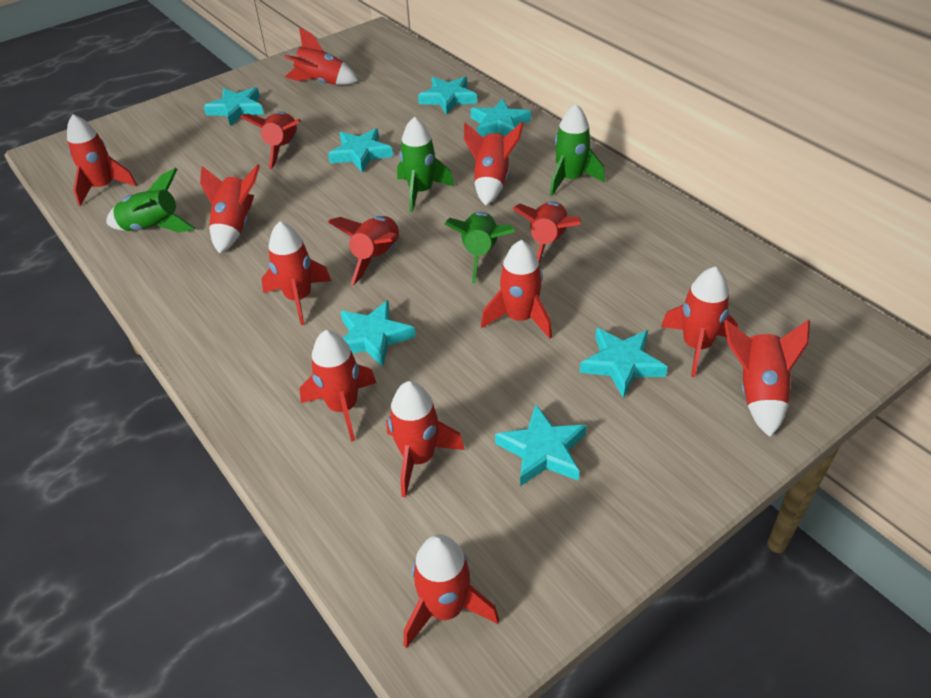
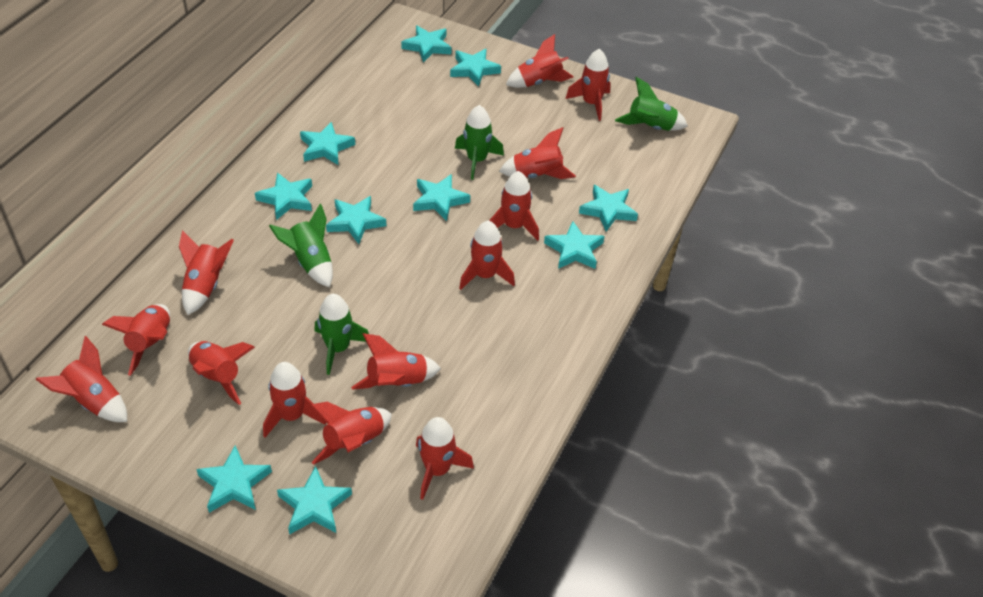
red rocket: [67,114,137,206] [200,164,260,254] [240,111,301,169] [261,221,331,325] [284,27,358,85] [300,330,376,442] [328,216,399,285] [387,381,465,498] [404,534,499,648] [464,122,524,206] [481,240,552,339] [513,201,581,263] [661,266,738,377] [724,319,810,437] = 14 -> [35,336,127,422] [102,304,170,376] [179,230,234,315] [188,341,255,405] [263,362,326,438] [310,402,392,465] [351,333,441,390] [416,417,474,500] [459,220,515,290] [489,171,539,241] [499,127,576,179] [506,34,574,88] [565,49,611,121] = 13
turquoise star: [204,87,264,126] [328,128,393,173] [340,300,416,367] [418,77,477,115] [471,99,531,136] [495,405,587,486] [579,328,668,398] = 7 -> [196,445,272,513] [255,173,312,220] [277,466,352,535] [300,122,355,165] [326,196,386,244] [401,25,451,63] [413,174,470,221] [450,49,501,87] [544,221,605,269] [579,185,638,231] = 10

